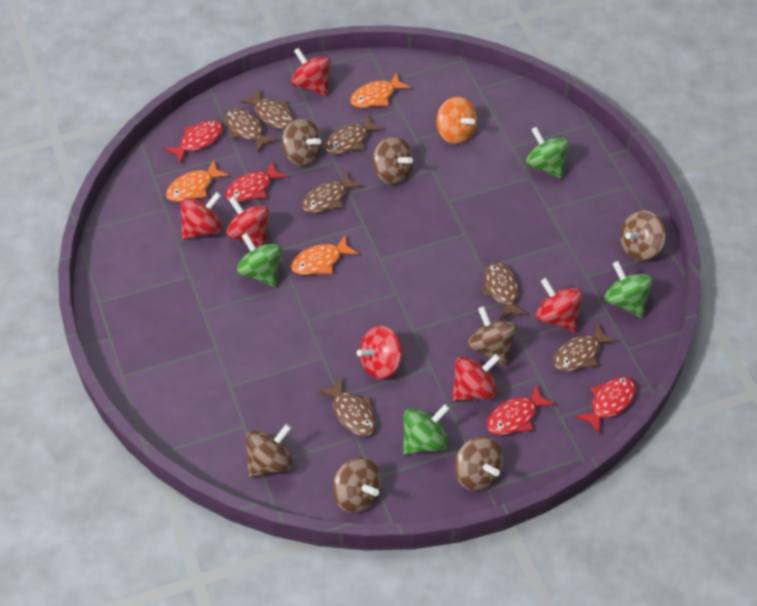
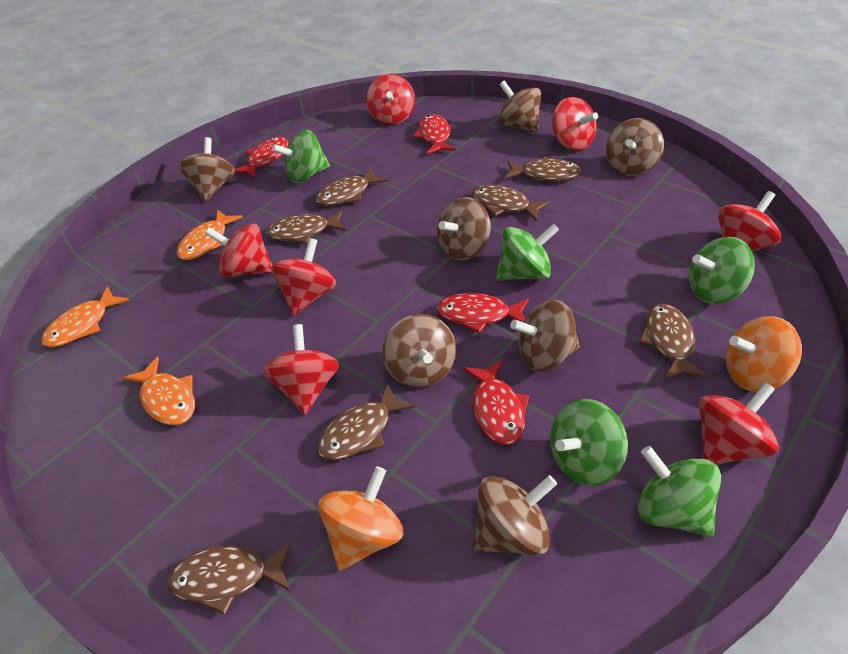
green spinning top: [237,233,282,287] [403,404,450,455] [526,127,569,179] [605,261,653,318] = 4 -> [272,130,330,183] [496,224,559,281] [550,399,628,486] [637,446,721,537] [689,237,755,304] = 5
orange spinning top: [436,97,477,144] = 1 -> [318,466,404,571] [726,316,802,392] = 2
red spinning top: [180,192,222,240] [226,196,269,246] [291,47,331,96] [357,326,403,379] [452,354,501,401] [536,278,582,332] = 6 -> [205,223,272,278] [263,324,339,415] [271,238,336,316] [366,74,415,125] [552,97,598,151] [699,382,779,465] [718,191,781,252] = 7

